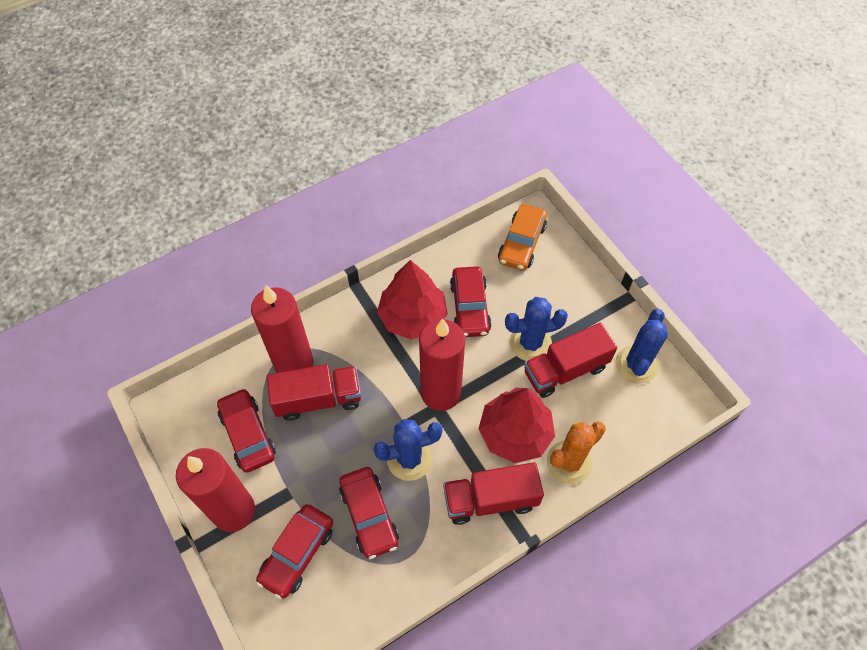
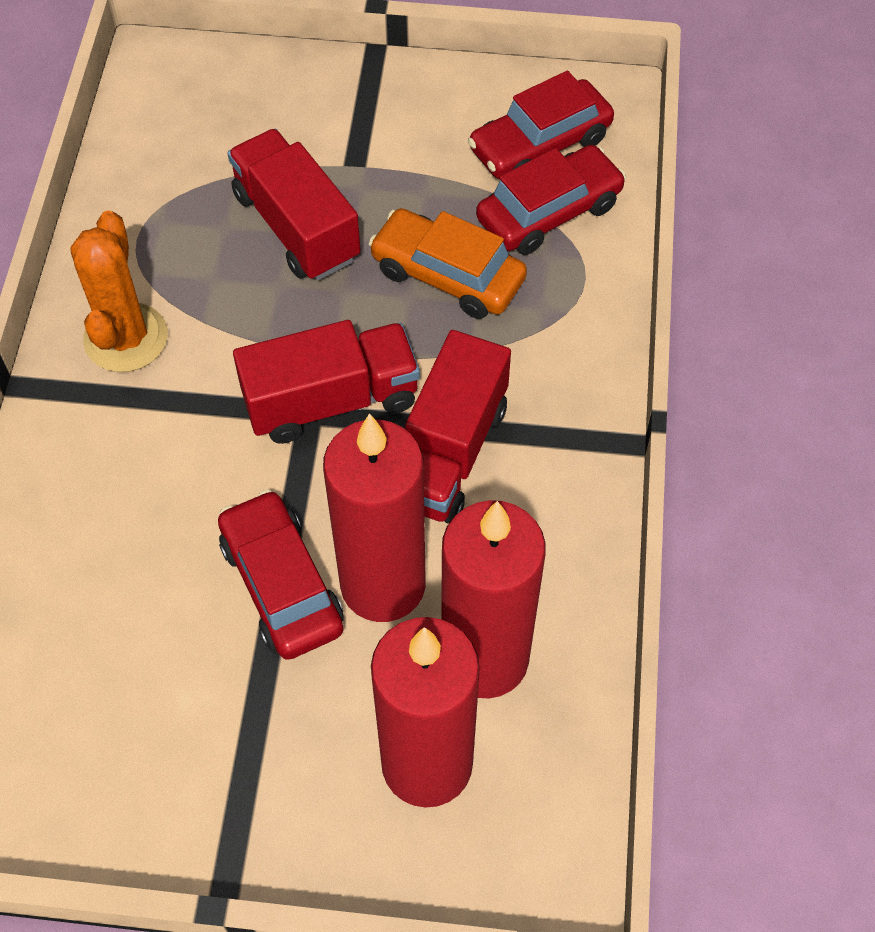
blue cactus: [374,419,443,481] [505,297,568,361] [616,309,668,384] = 3 -> none = 0
red car: [217,388,276,473] [256,504,333,599] [339,467,399,559] [450,266,491,337] = 4 -> [218,490,344,660] [468,71,614,179] [476,145,626,255] = 3
red tree: [377,260,448,339] [479,388,555,463] = 2 -> none = 0

